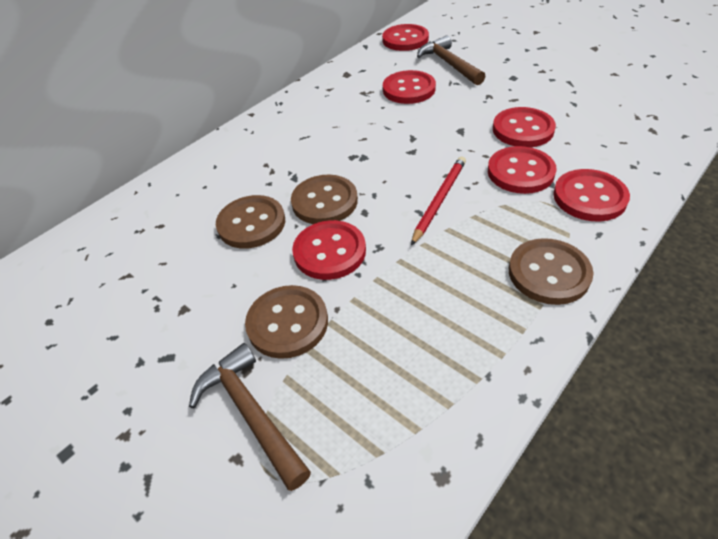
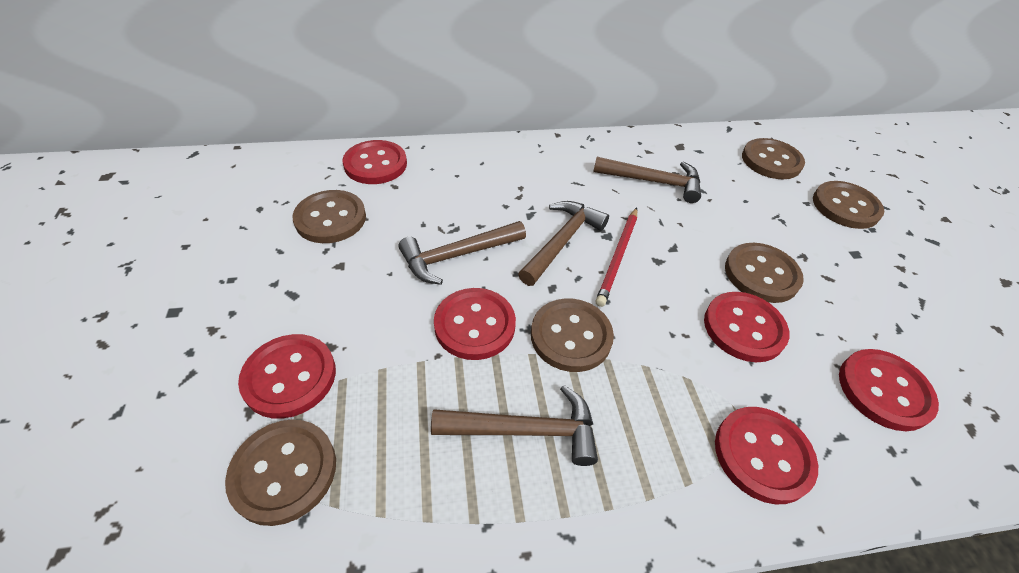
brown button: [216,195,285,249] [245,285,328,359] [291,175,358,224] [509,238,593,305] = 4 -> [225,419,336,526] [292,190,366,243] [531,298,614,372] [725,243,804,303] [742,138,805,179] [813,181,884,229] = 6
brown hammer: [189,343,311,491] [417,35,486,85] = 2 -> [398,221,526,285] [431,385,598,466] [518,201,609,286] [593,157,701,203] = 4

